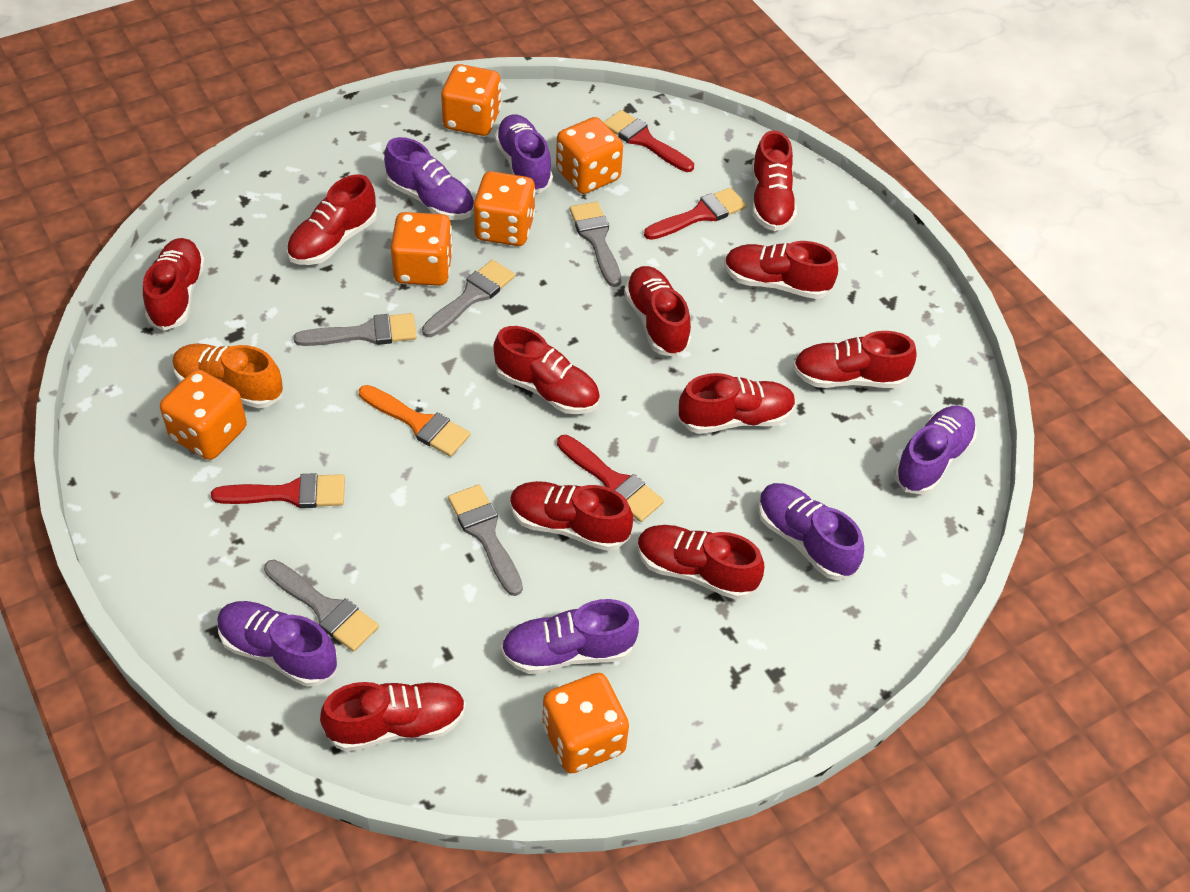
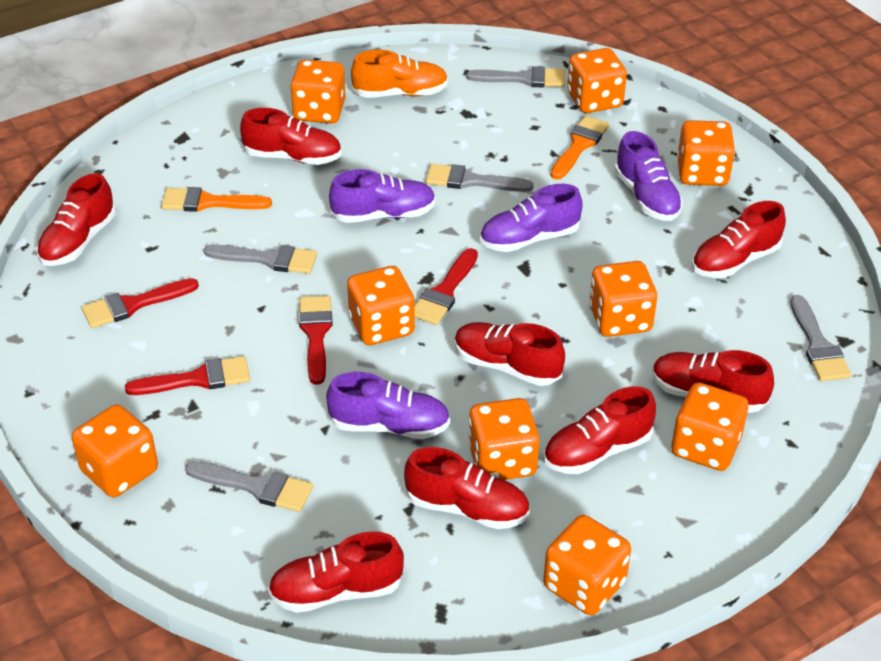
orange brush: [359,385,470,457] = 1 -> [161,187,272,212] [550,116,610,180] = 2
orange dice: [160,369,247,460] [391,212,453,286] [441,64,501,136] [473,171,535,246] [543,673,629,774] [556,117,623,194] = 6 -> [72,404,158,497] [290,60,346,123] [347,266,415,345] [468,398,540,480] [543,515,631,615] [567,48,627,113] [589,261,657,337] [671,382,748,471] [677,120,735,186] = 9
purple shoe: [217,601,338,687] [384,137,474,220] [495,114,553,193] [501,599,639,674] [758,483,864,580] [894,406,977,495] = 6 -> [326,372,450,439] [329,169,436,223] [480,184,583,252] [614,131,683,221] = 4
red shoe: [143,238,205,331] [287,174,378,265] [320,682,466,752] [493,326,600,414] [510,481,633,551] [624,266,691,357] [637,525,764,600] [678,373,796,434] [724,241,838,299] [752,130,797,231] [793,331,917,388] = 11 -> [36,173,116,266] [240,108,342,165] [268,531,404,613] [404,447,530,529] [455,322,565,386] [543,386,656,474] [652,350,774,413] [692,201,786,278] = 8

